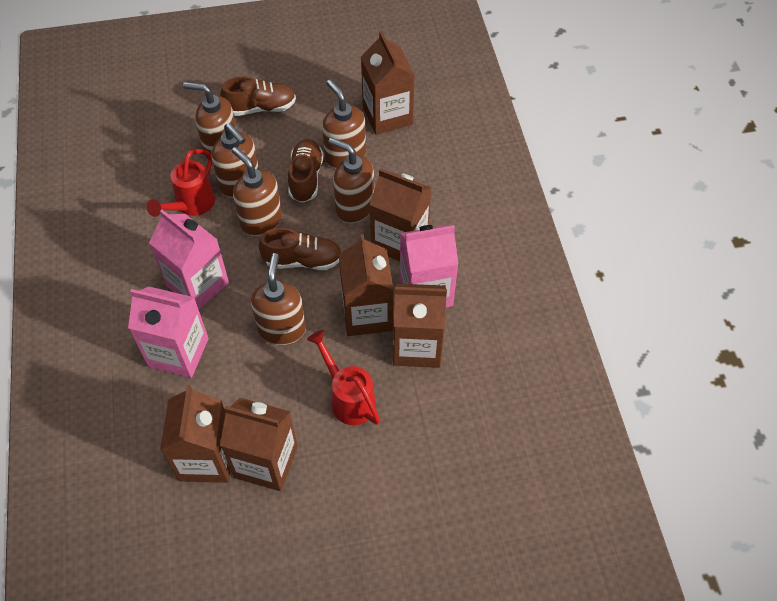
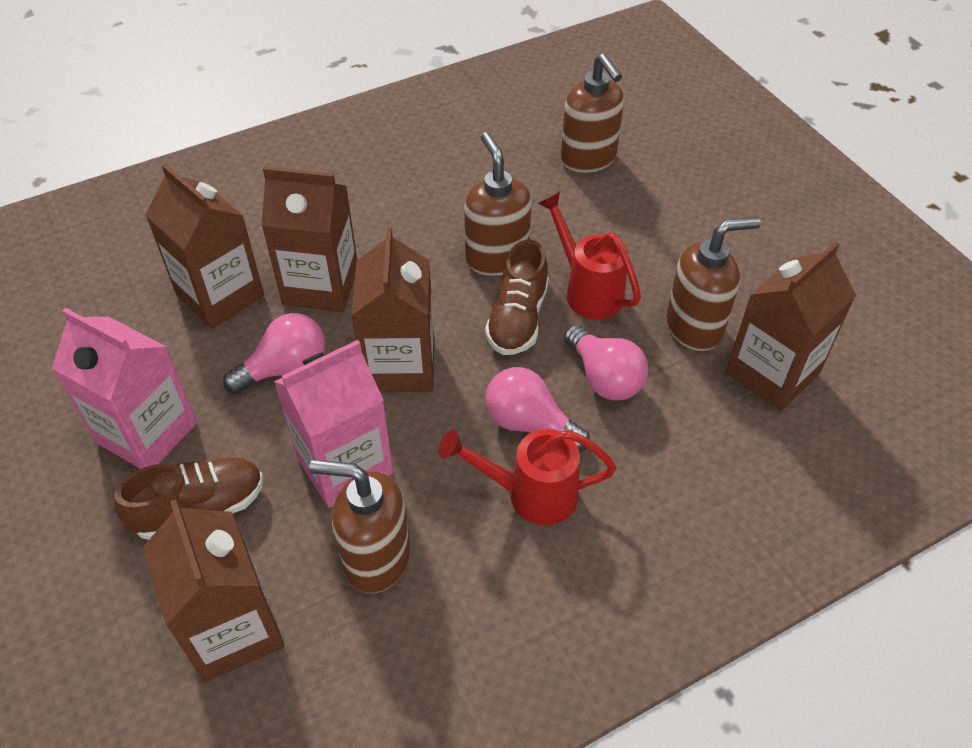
brown carton: [160,385,231,483] [220,398,298,491] [339,234,394,336] [361,31,415,135] [369,168,431,261] [393,283,447,368] = 6 -> [143,499,284,682] [145,164,264,329] [261,166,357,312] [351,227,435,392] [726,242,856,411] = 5
brown shoe: [220,76,296,116] [259,228,342,270] [288,139,324,203] = 3 -> [114,458,264,540] [485,240,549,355] = 2
brown soap dispenser: [183,82,237,163] [211,123,259,198] [232,147,282,236] [251,253,306,345] [322,79,366,169] [328,137,374,224] = 6 -> [309,460,410,594] [464,132,532,276] [561,53,624,173] [666,217,761,351] = 4
pink carton: [128,286,209,378] [149,210,229,310] [400,225,459,307] = 3 -> [52,308,197,469] [274,340,394,508] = 2
pink light bulb: none = 0 -> [223,313,325,394] [485,367,590,452] [564,325,648,401] = 3

